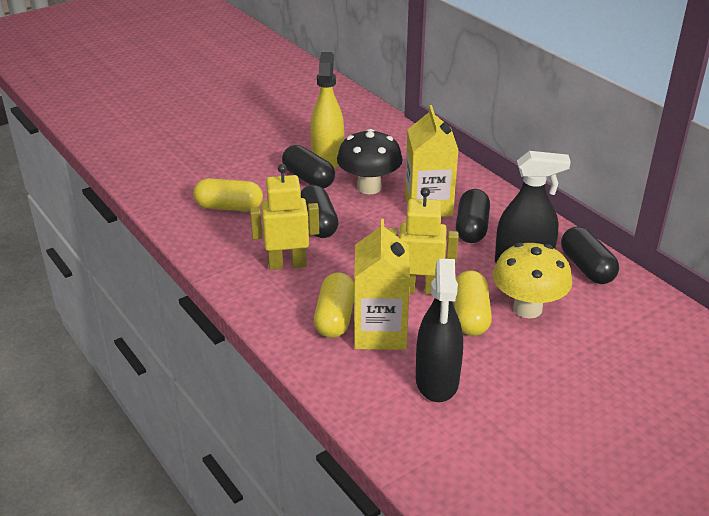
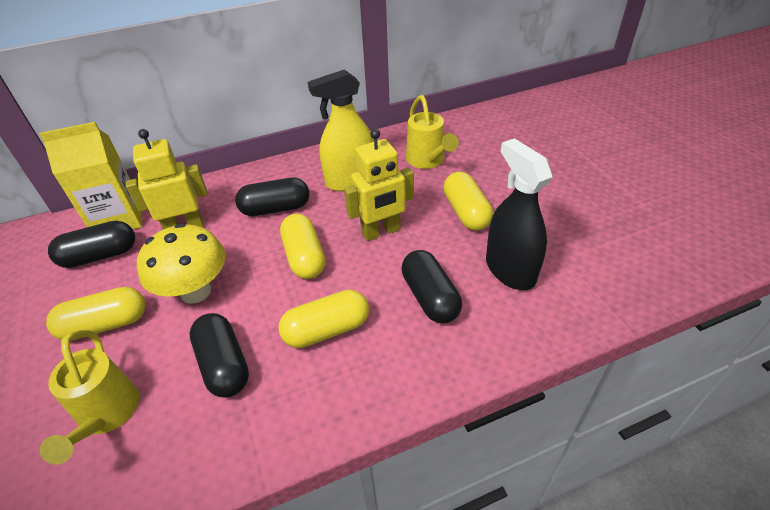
black mushroom: [337,129,403,194] = 1 -> none = 0
black spray bottle: [416,259,463,402] [495,151,571,263] = 2 -> [486,138,553,290] = 1
yellow capsule: [193,178,263,212] [314,272,354,338] [454,270,492,336] = 3 -> [46,287,146,340] [278,290,369,348] [280,213,326,279] [443,171,493,231] = 4
yellow carton: [354,219,410,350] [405,105,458,217] = 2 -> [39,122,142,229] = 1
yellow watering can: none = 0 -> [40,330,139,465] [406,95,459,169] = 2

